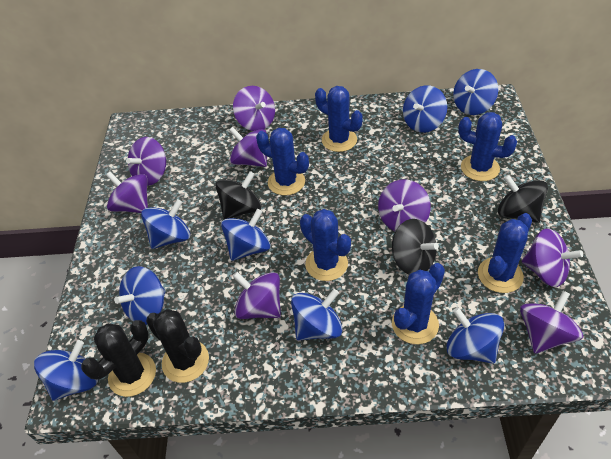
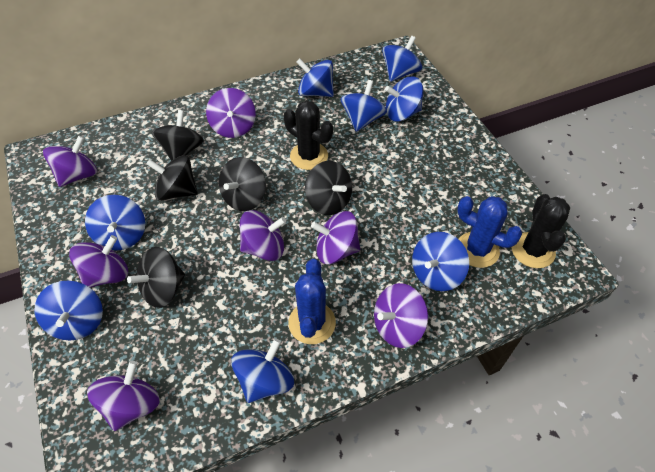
black spinning top: [216,171,261,219] [392,219,439,274] [498,175,548,223] = 3 -> [127,247,185,308] [146,155,198,201] [152,110,204,161] [219,157,266,211] [305,161,352,215] = 5
blue cactus: [256,128,309,195] [300,209,351,281] [315,86,363,152] [392,263,445,344] [458,112,517,181] [478,213,532,293] = 6 -> [288,259,336,344] [457,196,522,268] = 2
purple spinning top: [106,172,148,213] [126,137,166,186] [229,126,267,167] [232,272,281,319] [233,86,275,131] [378,180,431,231] [520,291,583,354] [522,228,583,287] = 8 -> [43,136,97,187] [69,235,128,288] [87,361,160,431] [206,88,256,138] [240,210,286,261] [311,211,361,264] [374,283,428,348] = 7

